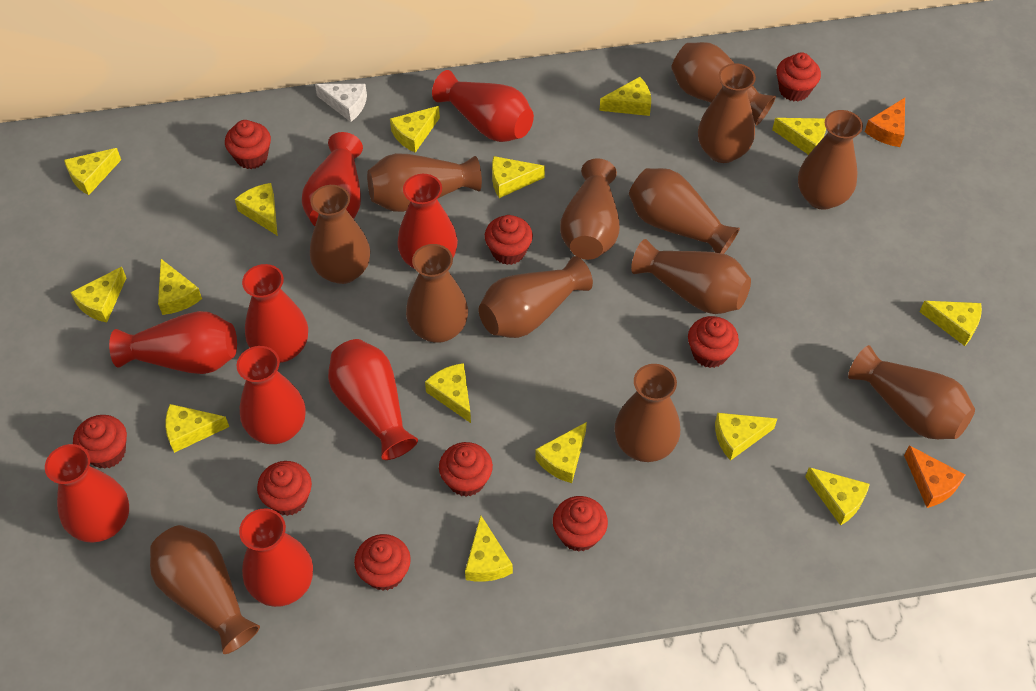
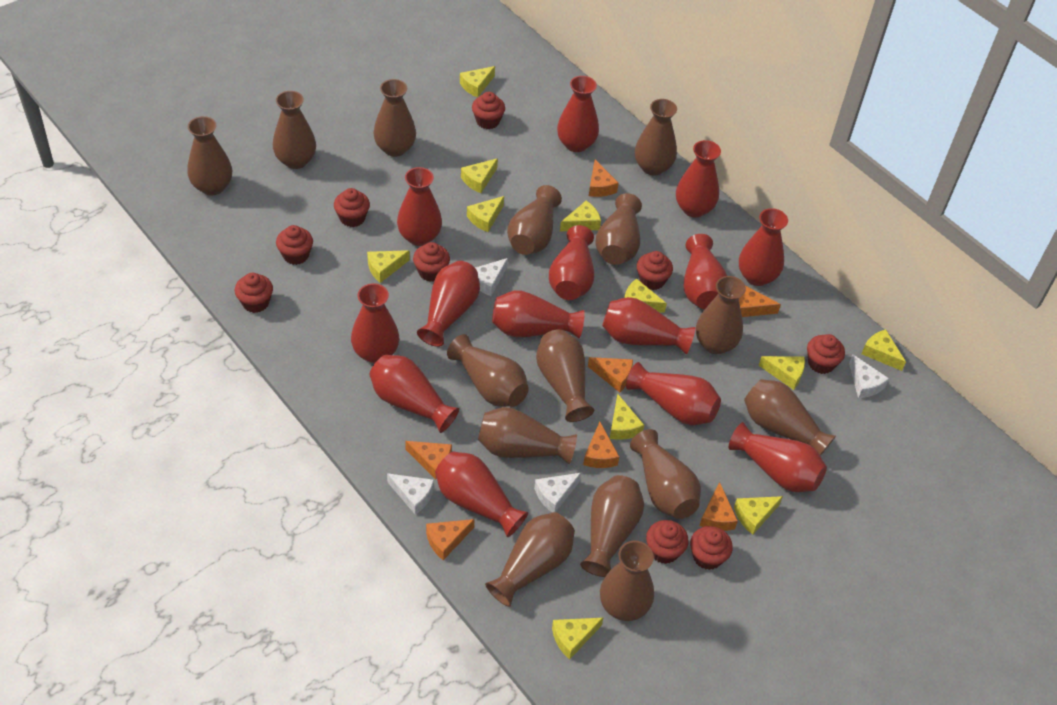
brown vase: [150,525,260,654] [310,185,370,284] [367,153,482,212] [406,244,468,343] [478,256,593,338] [560,158,620,260] [615,364,680,462] [629,168,740,254] [631,239,751,314] [671,42,776,126] [698,63,756,163] [798,110,863,210] [848,345,975,439] = 13 -> [187,116,232,195] [273,91,316,169] [373,79,416,157] [447,334,529,407] [478,407,577,464] [485,512,575,607] [507,185,562,255] [536,329,594,422] [580,475,644,577] [595,193,642,265] [600,541,654,621] [630,429,701,519] [635,99,677,176] [696,276,746,354] [744,379,836,456] = 15
orange cheese: [865,98,905,147] [904,445,965,508] = 2 -> [405,441,452,479] [426,519,475,560] [583,422,619,468] [588,357,633,392] [589,160,619,197] [699,482,738,531] [738,286,781,317] = 7
red vase: [45,444,129,542] [109,311,237,374] [237,346,306,444] [239,509,313,607] [242,264,308,363] [302,132,363,226] [328,339,418,460] [397,174,458,269] [432,70,534,142] = 9 -> [351,283,399,363] [369,355,459,433] [397,167,442,246] [417,261,480,347] [435,451,528,537] [492,290,585,338] [549,225,594,300] [557,76,599,152] [602,297,696,354] [626,362,721,425] [676,140,721,217] [683,234,727,310] [729,422,827,492] [739,208,788,286] = 14
white cheese: [315,84,367,122] = 1 -> [387,473,434,515] [475,258,508,296] [534,473,581,513] [849,355,889,398] = 4
yellow cheese: [64,148,121,195] [70,267,126,323] [158,259,202,315] [165,404,229,453] [235,183,278,236] [390,106,440,153] [425,363,471,423] [465,515,513,582] [492,156,545,198] [535,422,587,483] [599,77,651,116] [715,413,777,461] [772,118,826,155] [805,467,870,526] [919,301,982,346] = 15 -> [367,250,410,283] [460,66,495,98] [461,158,498,193] [467,196,504,232] [552,618,603,660] [560,201,601,231] [610,394,644,439] [624,279,667,313] [734,496,783,535] [758,356,805,390] [861,329,906,371] = 11

